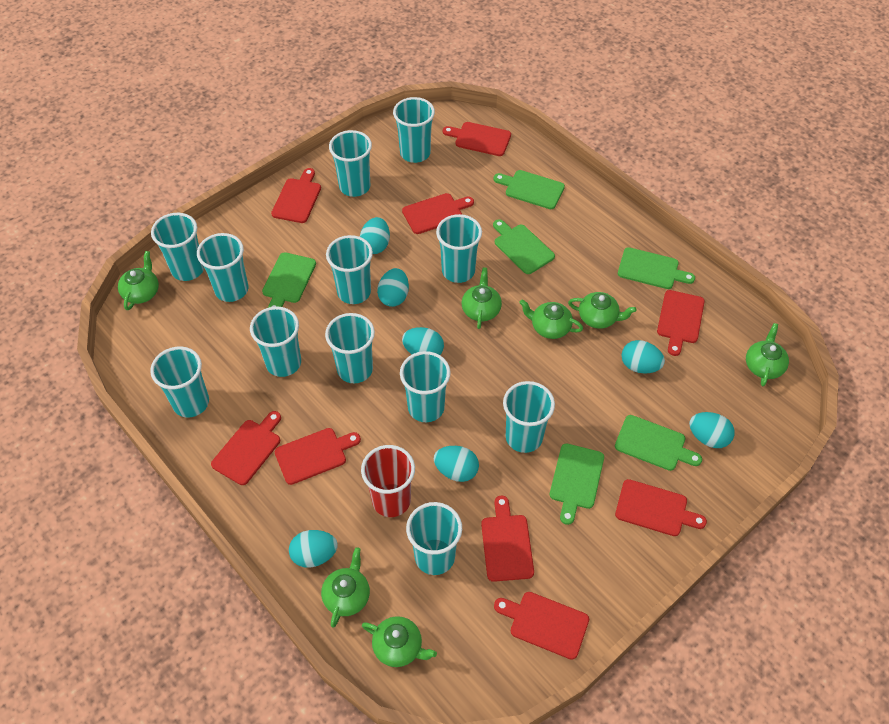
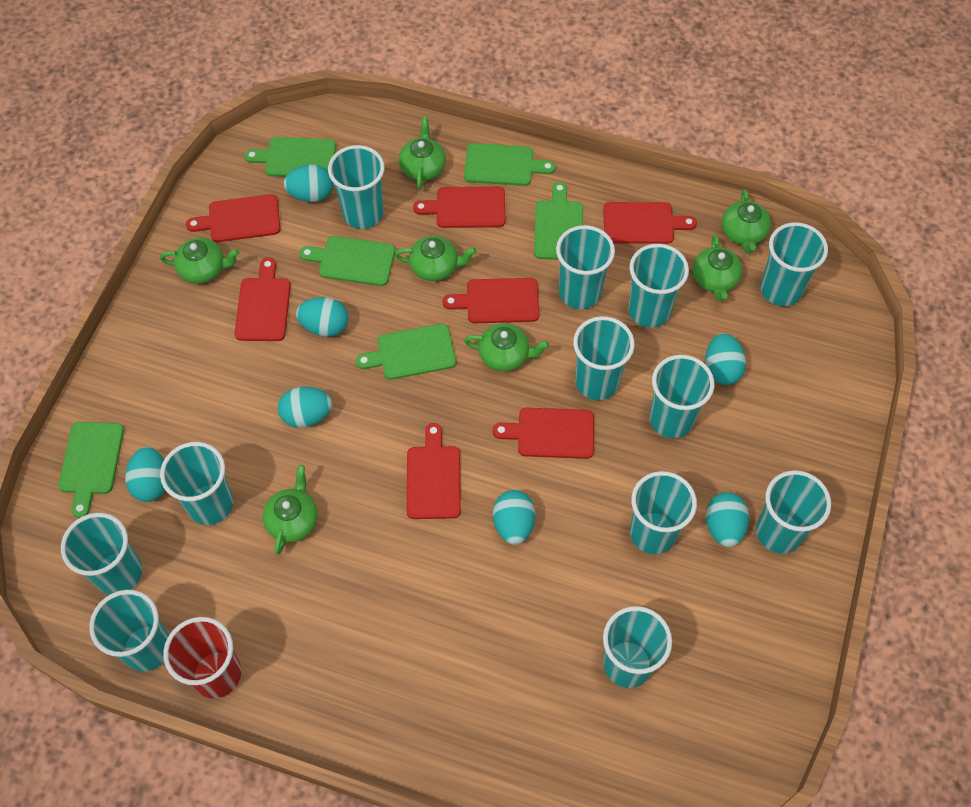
red cutting board: [211,411,281,485] [271,168,321,223] [275,428,361,485] [402,193,474,234] [443,122,511,156] [481,496,534,582] [494,592,589,660] [615,479,707,536] [657,290,705,356] = 9 -> [186,194,280,242] [235,258,291,341] [406,423,461,519] [413,187,505,228] [443,278,539,323] [492,408,594,459] [603,202,697,244] = 7

